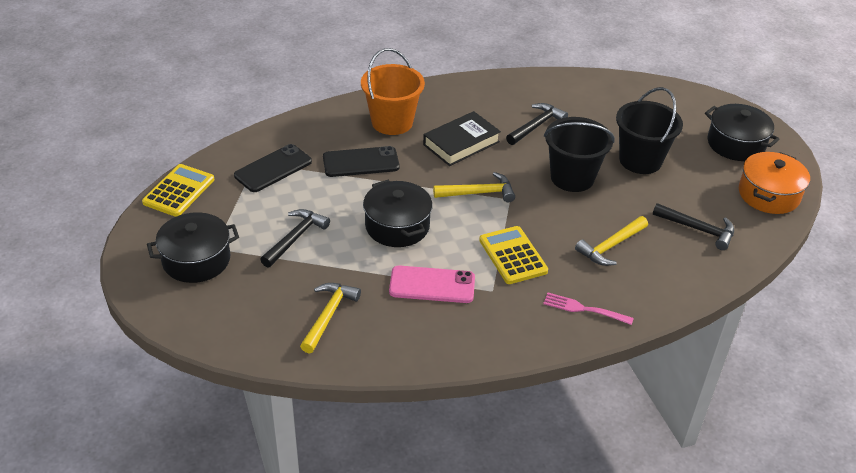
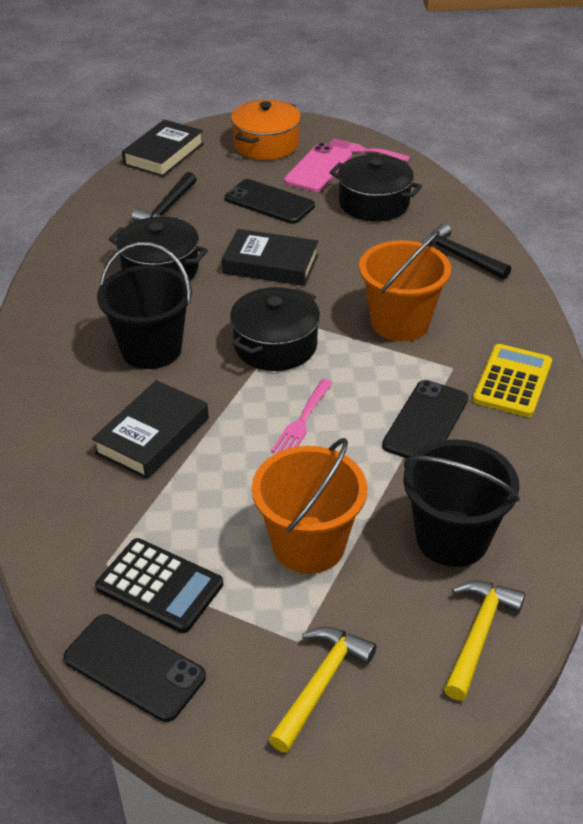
black book: [423,111,501,166] = 1 -> [92,380,209,479] [122,120,204,177] [222,229,318,286] = 3
black calculator: none = 0 -> [95,538,223,633] = 1
black hammer: [260,209,330,268] [506,103,568,145] [653,203,734,250] = 3 -> [132,172,197,222] [421,223,511,280] = 2
black phone: [234,144,312,192] [323,146,400,177] = 2 -> [63,614,206,722] [225,179,315,224] [382,380,468,458] = 3
orange bucket: [361,48,425,135] = 1 -> [252,438,367,574] [359,231,451,341] = 2
pink fork: [543,293,634,325] = 1 -> [271,379,332,453] [329,139,411,162] = 2
yellow calculator: [142,164,214,217] [479,226,548,284] = 2 -> [473,344,552,417] = 1
yellow hammer: [300,283,361,354] [433,172,515,202] [575,216,648,266] = 3 -> [269,627,377,753] [444,580,525,700] = 2

